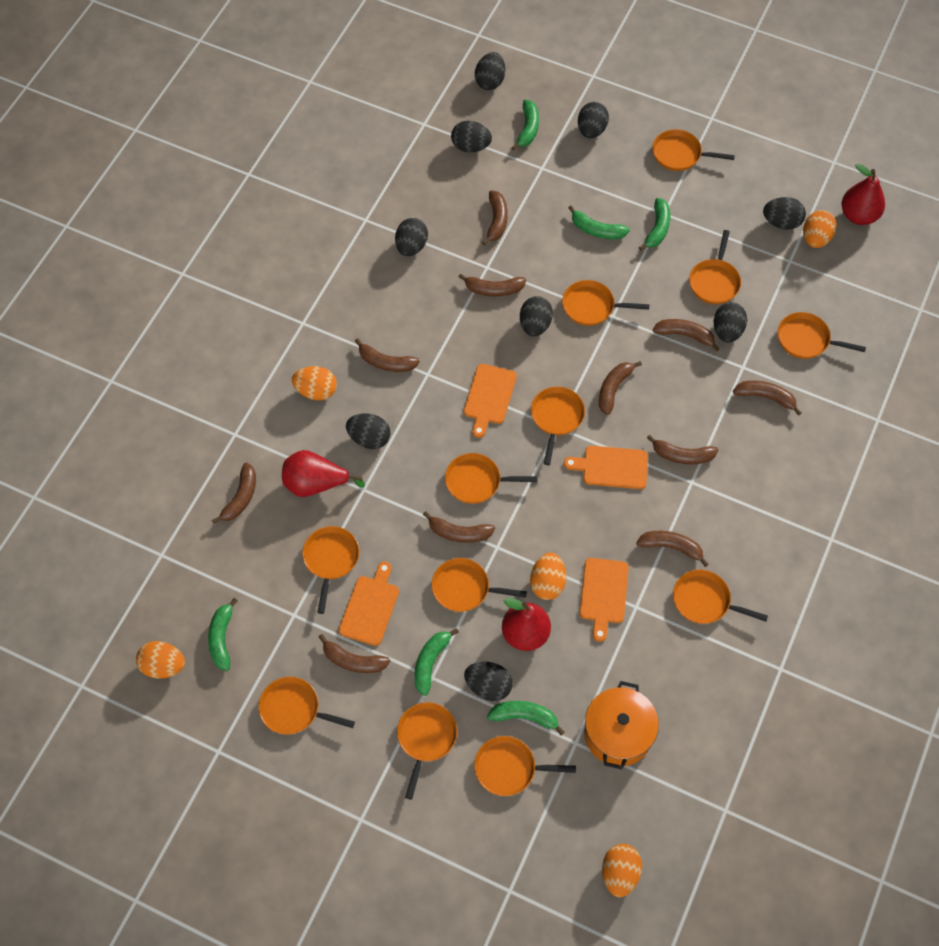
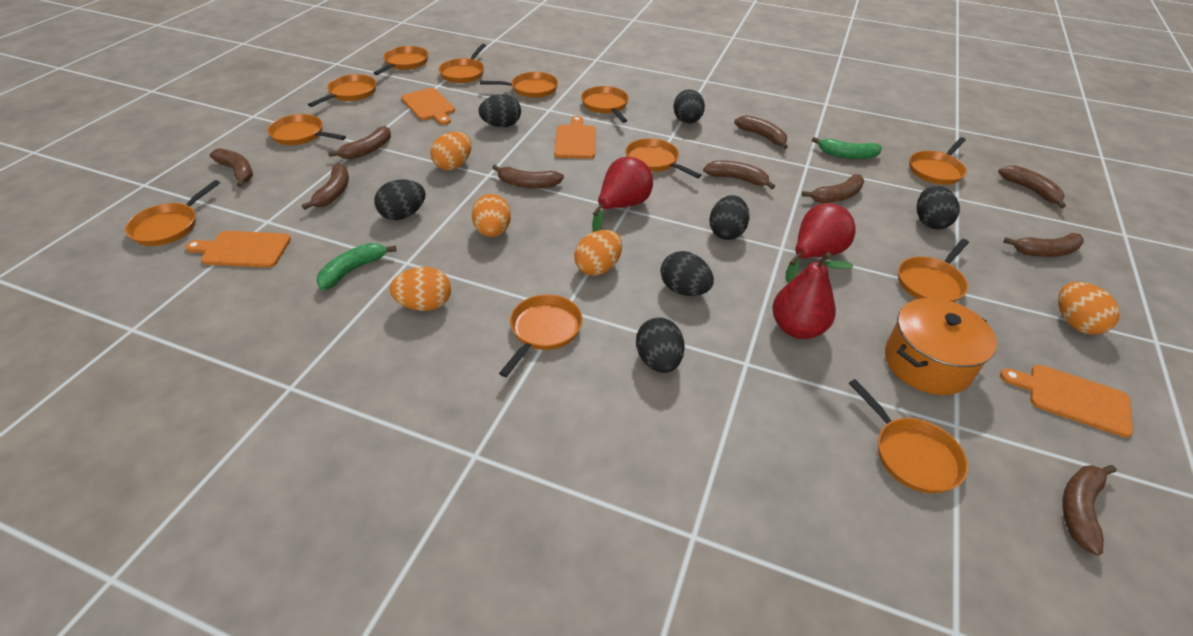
black egg: [346,413,391,449] [395,218,428,256] [451,121,492,152] [464,662,513,701] [475,52,505,90] [520,296,553,336] [578,102,609,138] [714,302,747,343] [763,197,806,230] = 9 -> [374,180,426,220] [479,94,521,127] [636,317,685,373] [661,251,714,296] [673,89,705,124] [709,195,749,240] [917,186,960,229] = 7
brown banana: [212,462,256,524] [319,634,390,673] [355,338,420,372] [423,511,495,543] [458,273,526,297] [482,190,508,246] [599,361,642,415] [636,531,709,567] [647,435,718,464] [653,319,720,351] [733,380,802,416] = 11 -> [210,148,253,187] [302,163,349,210] [328,126,391,159] [492,165,564,188] [703,160,775,189] [734,115,788,149] [802,174,864,203] [998,166,1066,208] [1003,233,1084,257] [1062,465,1117,556] = 10
green banana: [208,598,238,671] [414,628,459,696] [487,701,565,735] [511,100,539,151] [568,205,630,239] [639,198,670,251] = 6 -> [316,243,397,290] [812,137,882,159] = 2

